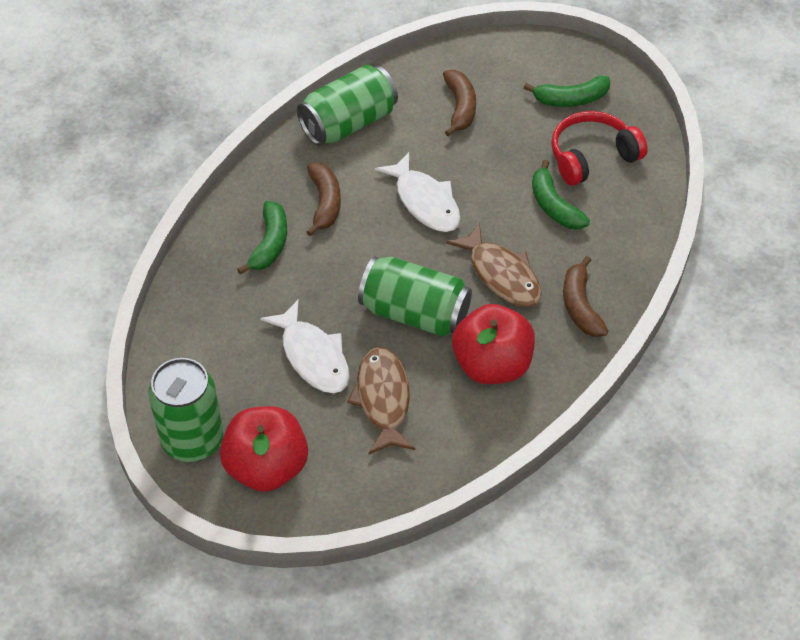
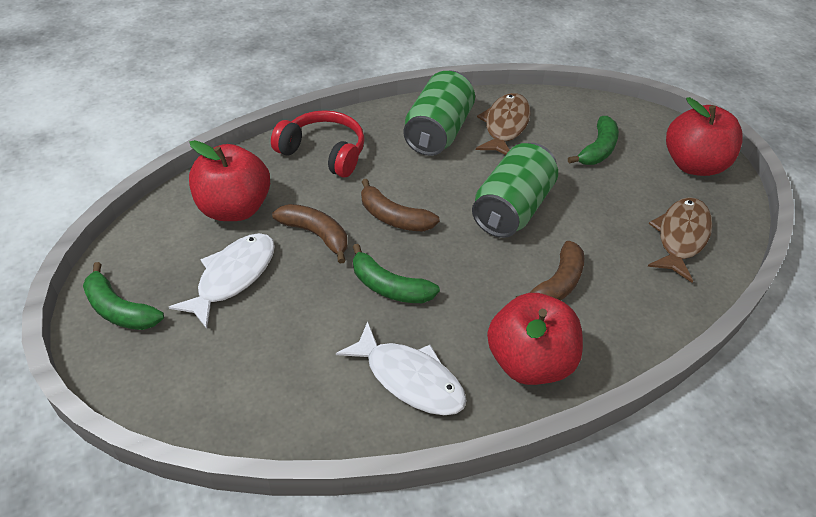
green can: [148,358,223,462] [297,65,398,146] [358,256,472,337] = 3 -> [403,71,475,156] [472,143,558,238] = 2
red apple: [220,406,308,492] [452,304,535,384] = 2 -> [189,140,270,221] [487,293,583,385] [666,97,743,176] = 3

